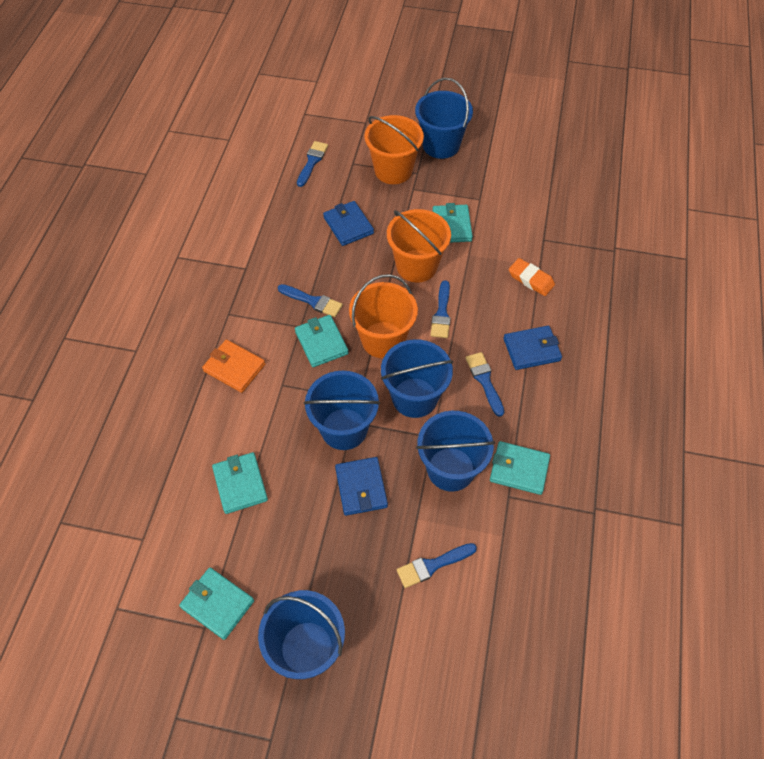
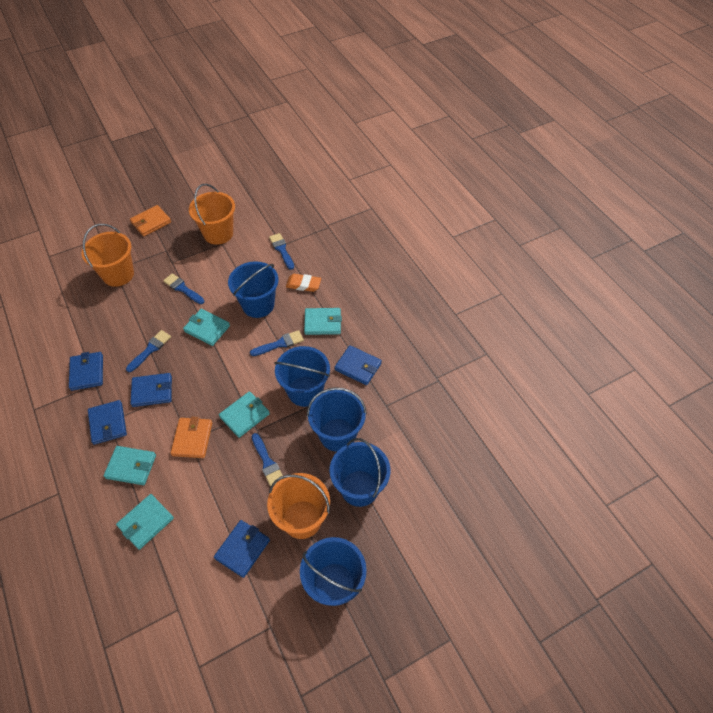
blue wallet: [323,201,374,246] [335,457,388,516] [503,326,562,370] = 3 -> [69,352,103,391] [88,400,127,445] [131,373,172,407] [214,520,270,578] [335,345,382,385] = 5
orange wallet: [202,340,265,393] = 1 -> [130,205,171,237] [171,416,212,458] = 2

